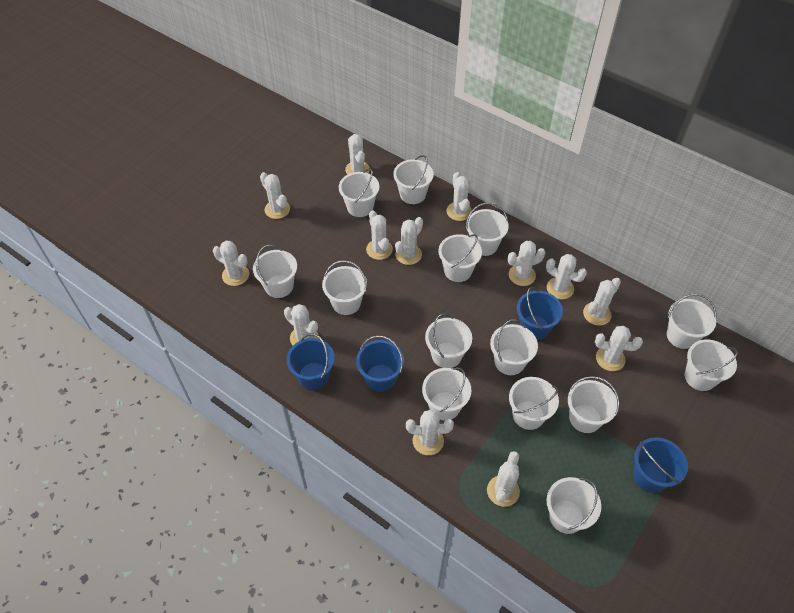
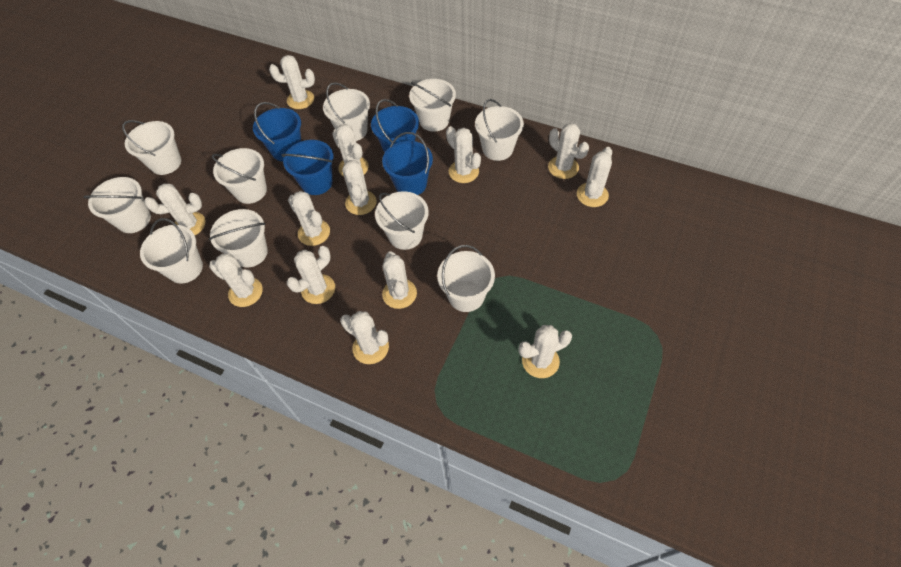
white bucket: [253,245,297,298] [322,260,367,315] [339,168,379,217] [393,155,434,204] [422,367,471,420] [425,313,472,368] [438,234,482,282] [466,203,509,256] [490,319,538,375] [509,377,559,430] [547,477,601,534] [568,376,620,433] [667,294,716,349] [685,339,738,391] = 14 -> [83,177,151,233] [122,120,181,175] [140,218,203,284] [209,209,268,267] [212,148,267,204] [323,82,370,141] [375,191,429,250] [409,79,456,132] [437,245,495,312] [475,99,524,161] = 10

